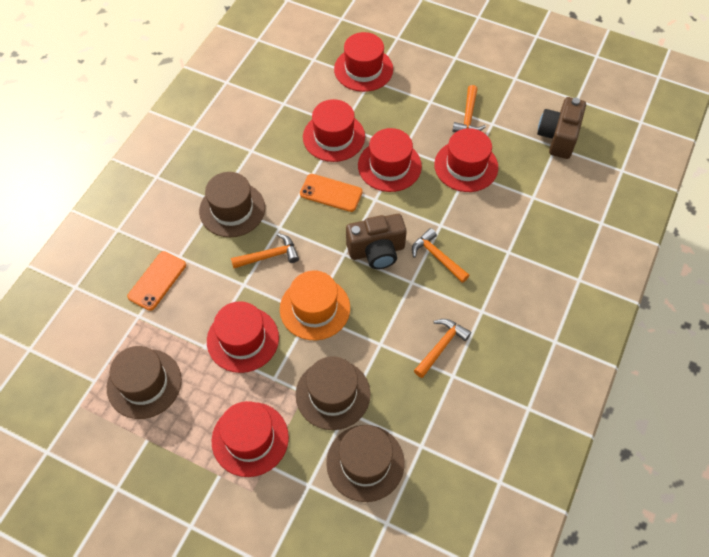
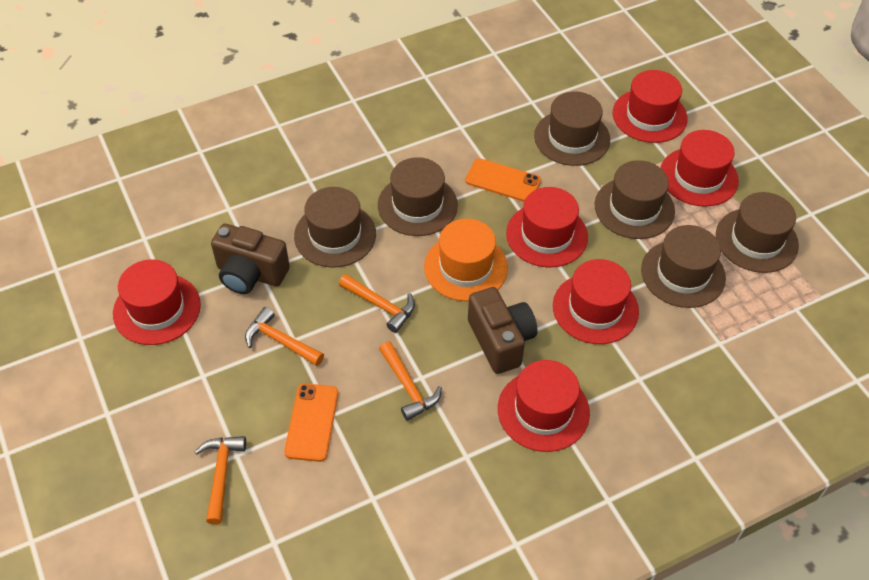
brown hat: [107,346,182,419] [199,172,265,237] [296,356,370,430] [326,425,405,502] = 4 -> [294,187,376,268] [378,157,458,236] [534,91,610,166] [595,160,675,239] [641,225,726,308] [716,192,799,273] = 6

